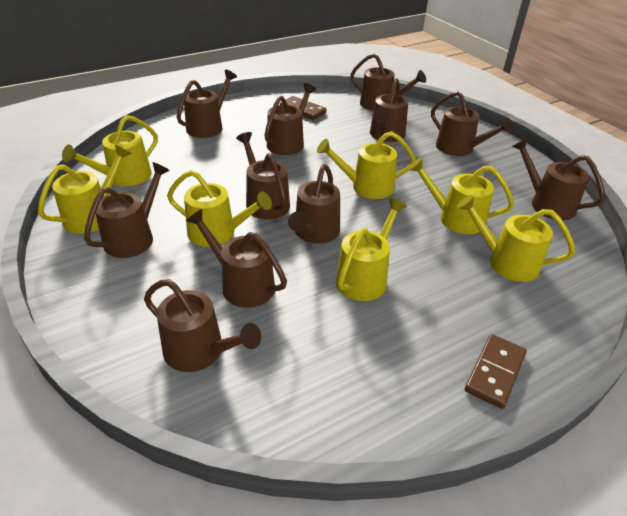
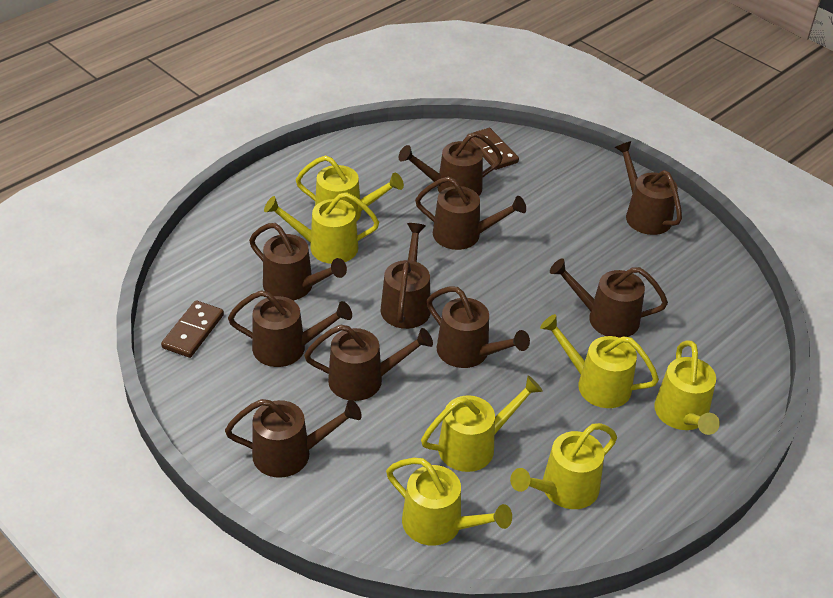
brown watering can: [84,162,170,258] [144,279,261,372] [177,70,237,138] [186,209,287,308] [236,132,290,220] [265,83,316,155] [288,164,340,244] [350,53,426,111] [370,78,408,142] [431,91,513,156] [512,138,605,220] = 11 -> [225,399,362,478] [228,290,352,367] [249,223,347,301] [304,325,433,401] [380,223,431,329] [399,132,503,196] [415,177,526,250] [427,286,530,368] [550,258,668,338] [615,141,682,235] = 10

